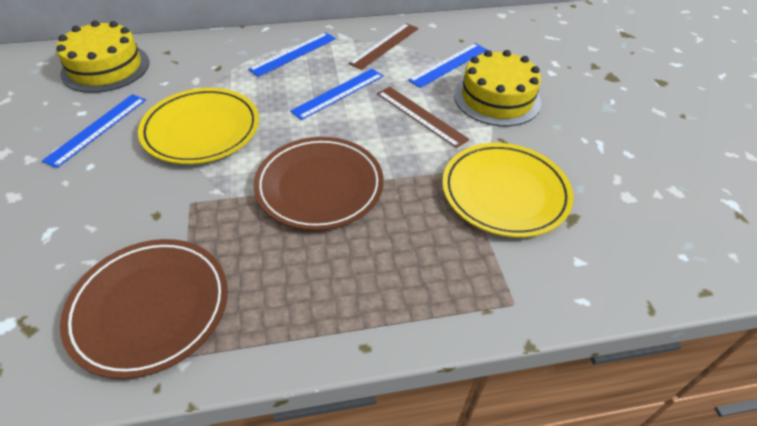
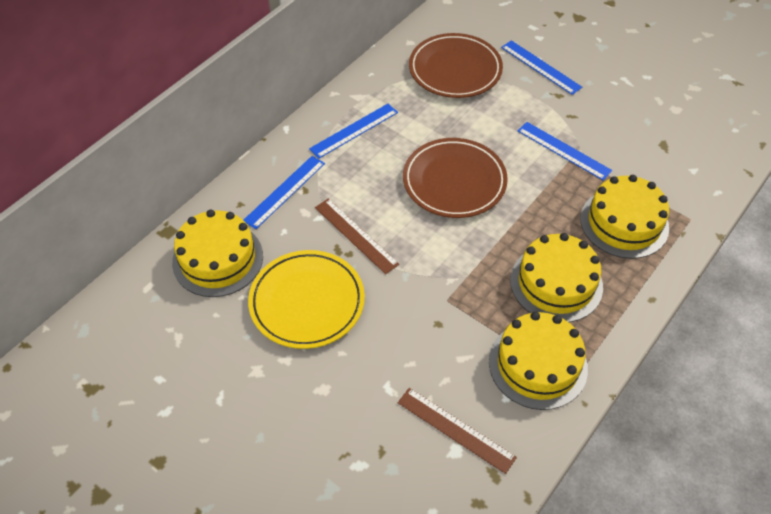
yellow cake: [56,21,149,93] [454,50,541,126] = 2 -> [172,209,263,297] [489,312,588,410] [510,233,603,322] [580,175,669,259] = 4
yellow plate: [138,88,259,164] [442,143,574,238] = 2 -> [248,250,365,349] = 1

